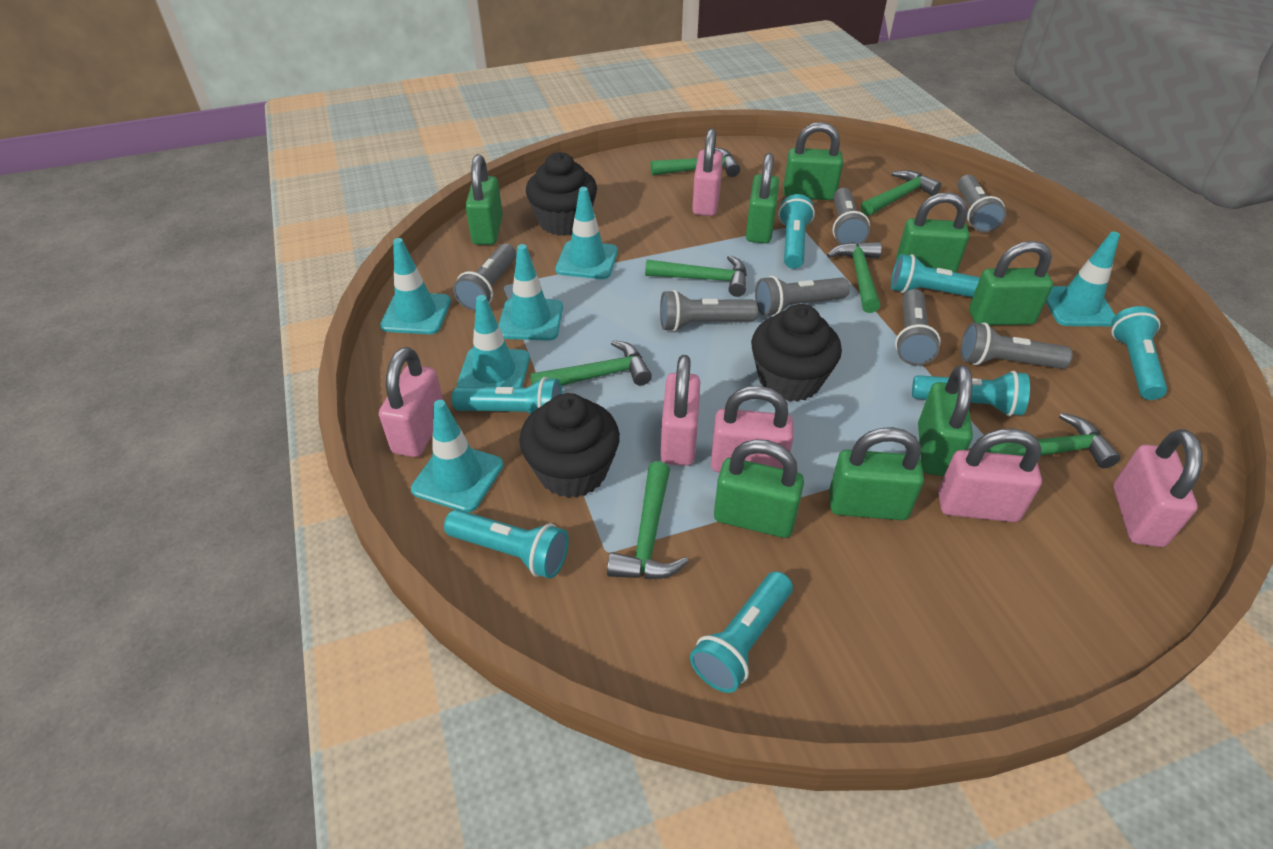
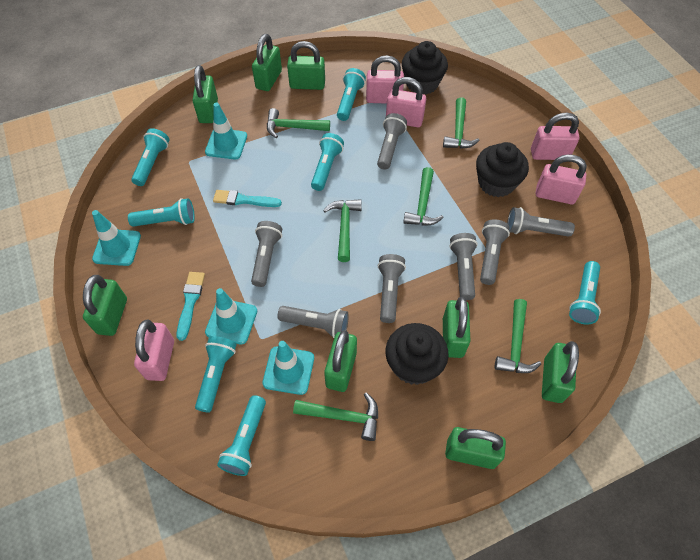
green hammer: [530,340,652,386] [607,461,689,579] [645,255,747,297] [650,148,740,177] [827,242,882,313] [861,170,941,216] [986,413,1120,468] = 7 -> [267,108,330,138] [293,392,378,441] [323,199,362,262] [403,167,443,225] [443,97,480,149] [495,299,541,373] = 6
pink padlock: [379,347,443,457] [661,355,700,466] [692,128,723,216] [711,386,794,472] [938,429,1042,522] [1113,429,1203,547] = 6 -> [134,320,174,381] [366,55,404,104] [386,77,426,127] [531,113,579,160] [536,154,587,204] = 5
turquoise brush: none = 0 -> [177,272,205,341] [213,190,282,207] = 2
turquoise traffic cone: [380,238,451,334] [411,400,503,512] [457,295,530,388] [499,244,563,341] [555,187,618,279] [1046,232,1120,326] = 6 -> [92,210,141,266] [205,103,247,160] [205,288,257,345] [262,341,314,395] = 4

